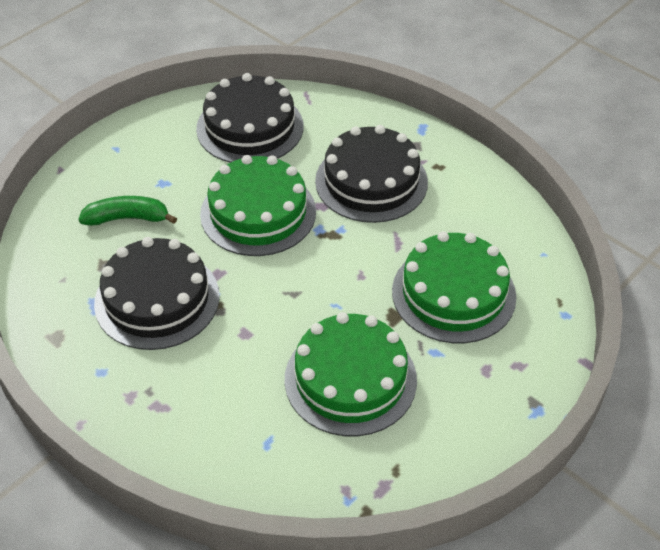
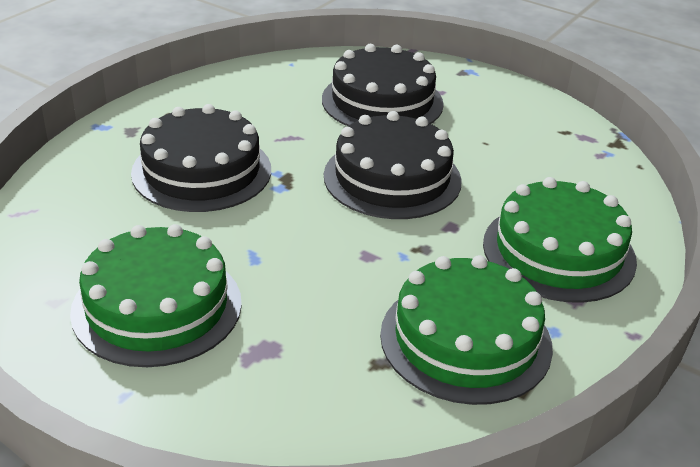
green banana: [78,196,177,226] = 1 -> none = 0

